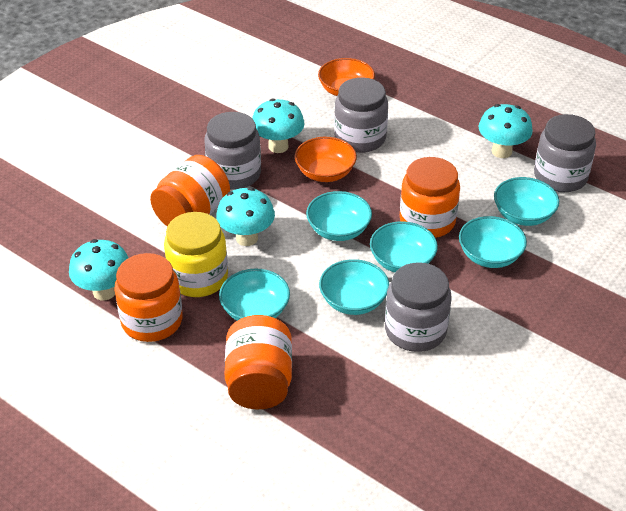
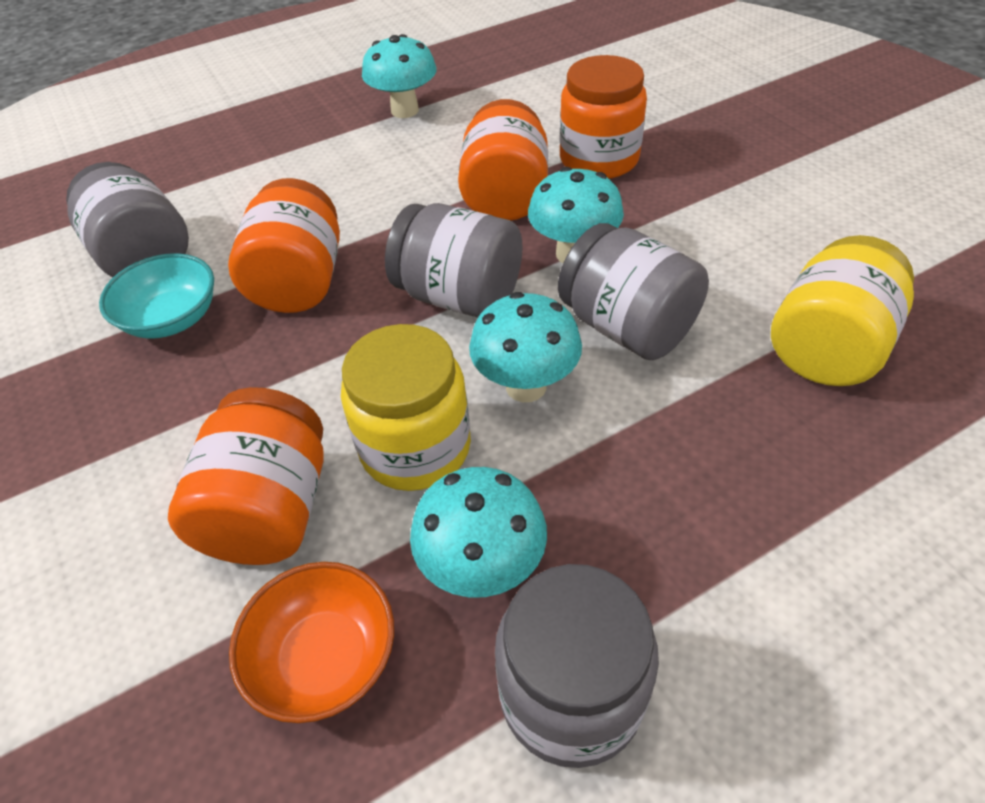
orange bowl: [295,137,357,182] [318,58,375,96] = 2 -> [229,562,394,723] = 1
turquoise bowl: [219,268,290,321] [306,191,372,241] [319,259,389,315] [370,221,438,272] [459,216,527,268] [494,177,559,226] = 6 -> [99,253,214,339] = 1
yellow jar: [164,212,228,297] = 1 -> [341,324,471,491] [771,235,914,386] = 2

